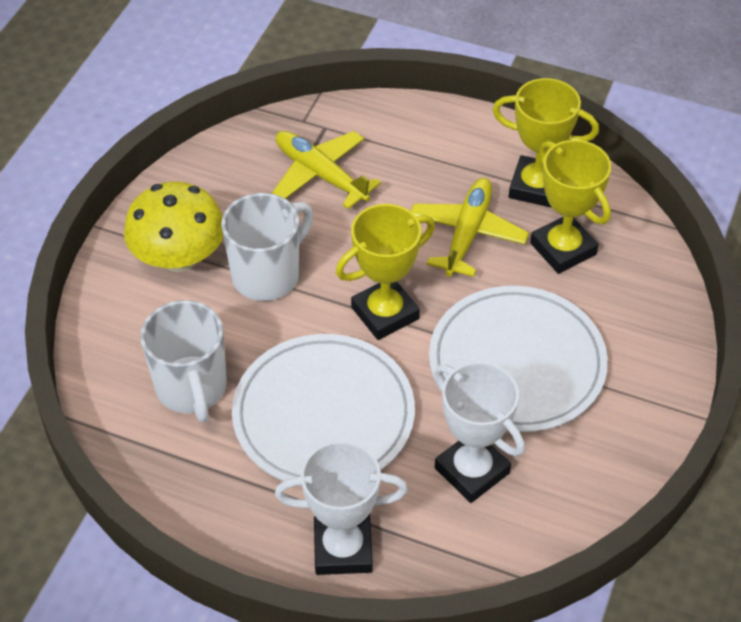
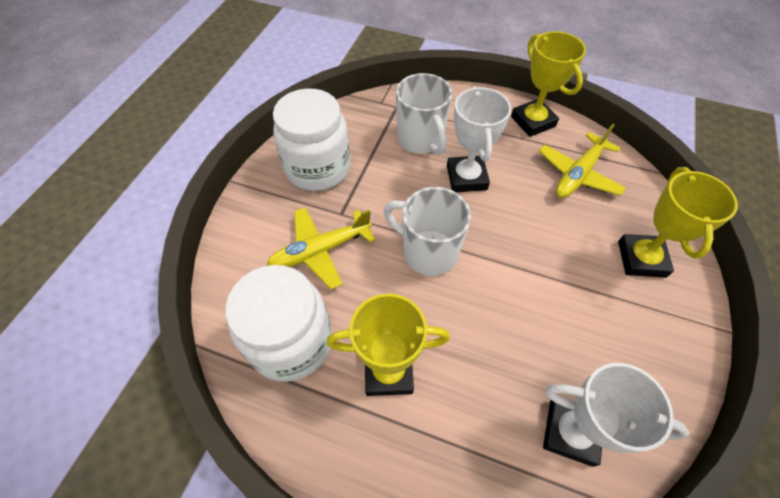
white jar: none = 0 -> [225,265,332,382] [273,88,350,191] = 2
white plate: [232,334,415,486] [429,286,608,432] = 2 -> none = 0
yellow mushroom: [124,182,223,272] = 1 -> none = 0

